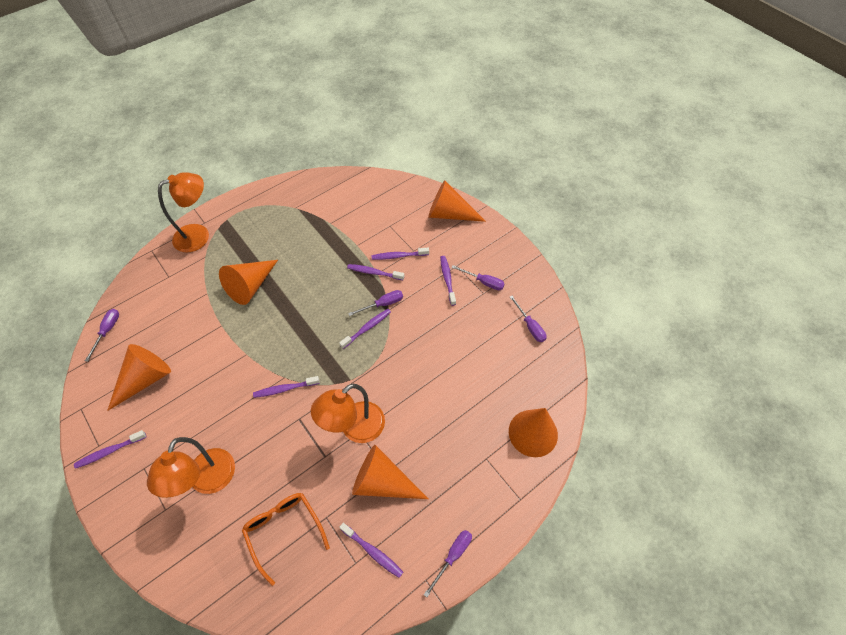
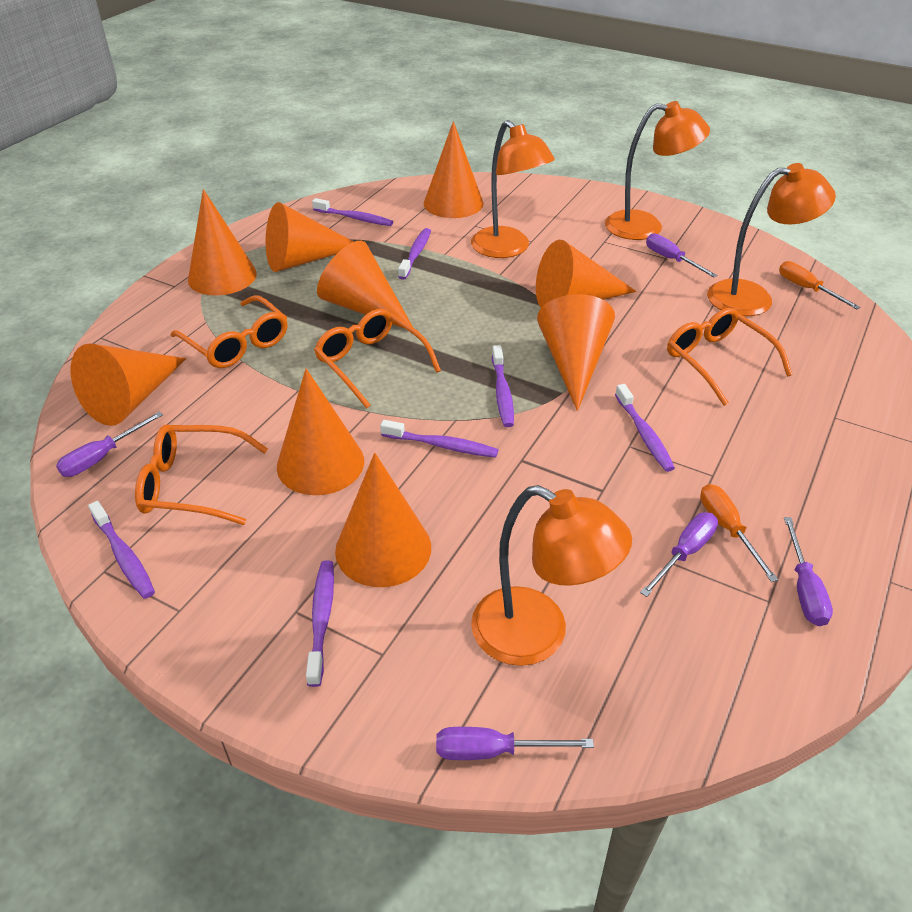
orange cone: [107,344,171,411] [219,260,278,305] [352,445,428,499] [428,180,486,222] [509,408,558,457] = 5 -> [70,343,186,426] [188,189,257,296] [266,202,354,272] [277,368,364,495] [317,241,413,329] [335,453,431,587] [424,121,483,218] [536,240,636,308] [537,294,615,411] = 9
orange glasses: [242,493,330,586] = 1 -> [135,424,268,525] [171,295,287,368] [314,309,441,409] [667,308,793,406] = 4
orange lamp: [147,437,235,498] [158,172,209,253] [311,384,385,443] = 3 -> [471,120,555,258] [471,485,632,666] [605,101,710,240] [707,163,836,316] = 4
orange screwdriver: none = 0 -> [700,484,778,582] [779,261,861,309] = 2

